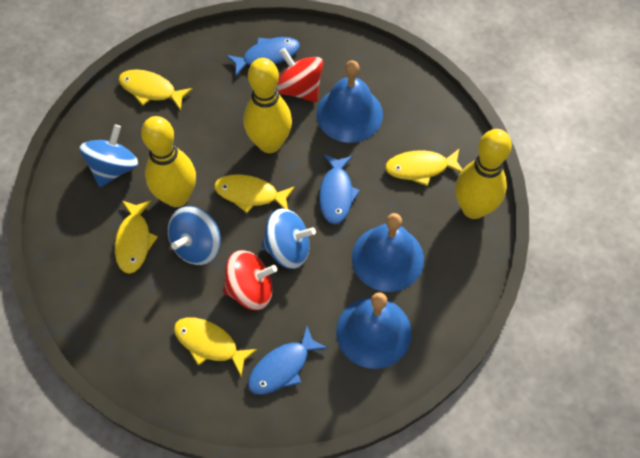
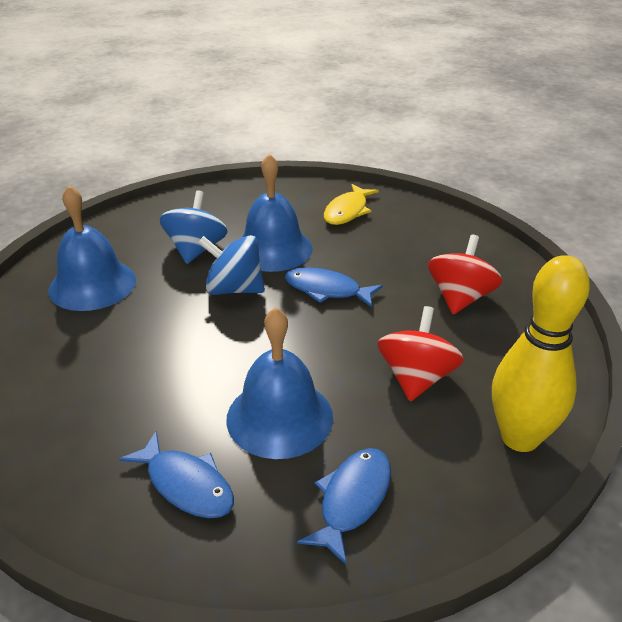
blue spinning top: [79,124,138,187] [168,206,221,265] [261,208,316,269] = 3 -> [160,190,228,264] [198,235,265,295] = 2
yellow bowling pin: [141,116,196,207] [244,58,292,153] [455,129,512,219] = 3 -> [492,255,590,452] = 1
yellow fish: [115,200,158,274] [118,69,193,110] [174,317,258,376] [214,174,295,213] [385,149,463,186] = 5 -> [324,184,379,225] = 1

